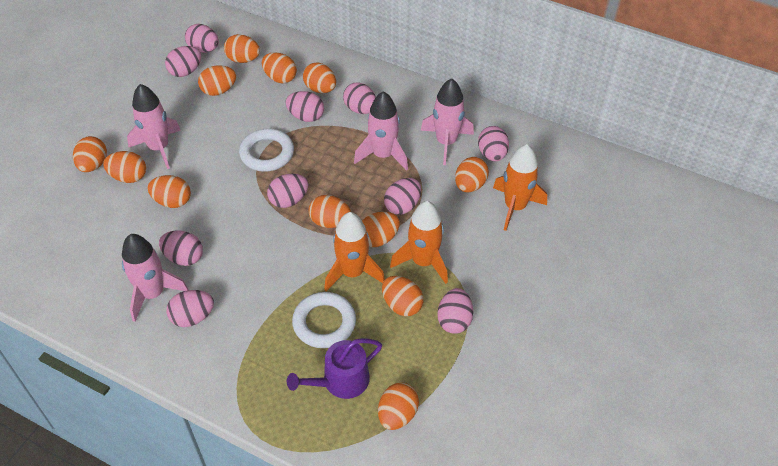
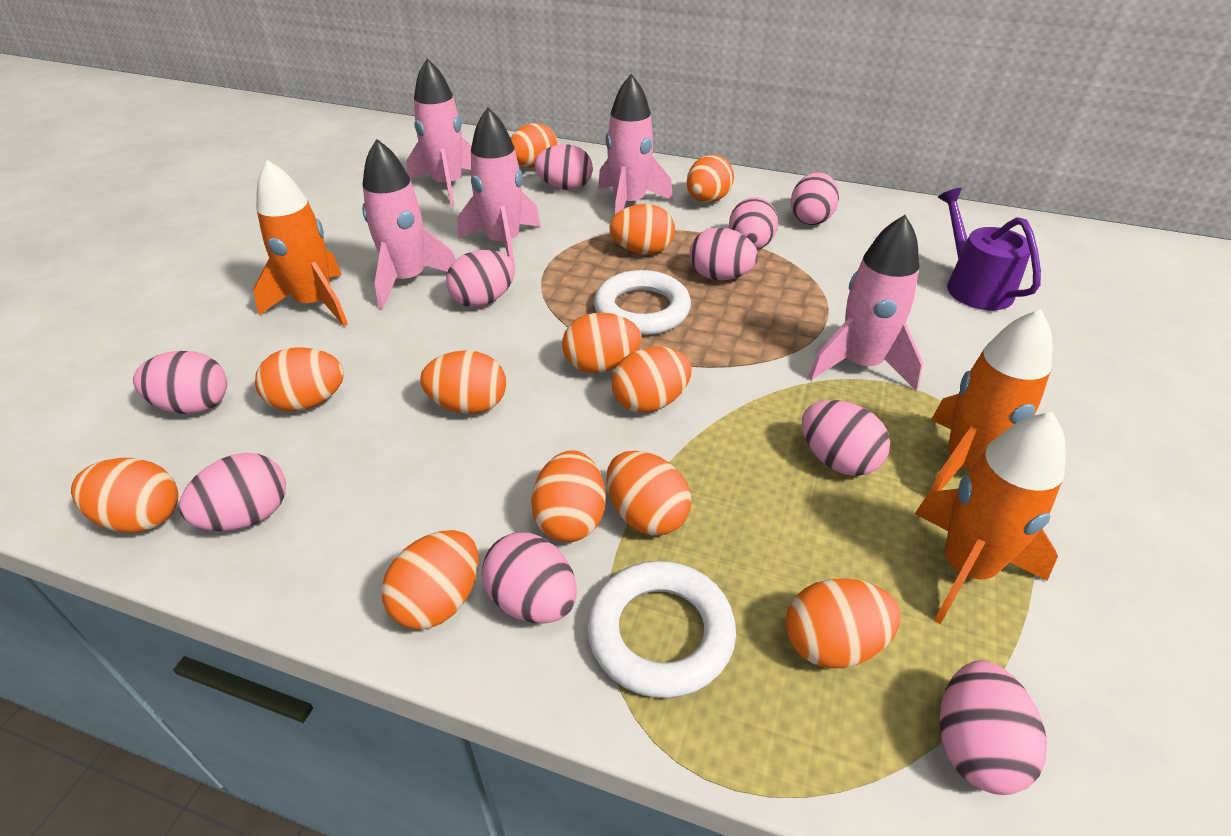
pink rocket: [122,234,189,322] [127,84,181,169] [354,91,408,171] [421,78,474,165] = 4 -> [362,139,456,309] [406,58,471,206] [457,107,541,265] [598,74,673,215] [809,215,923,391] = 5

